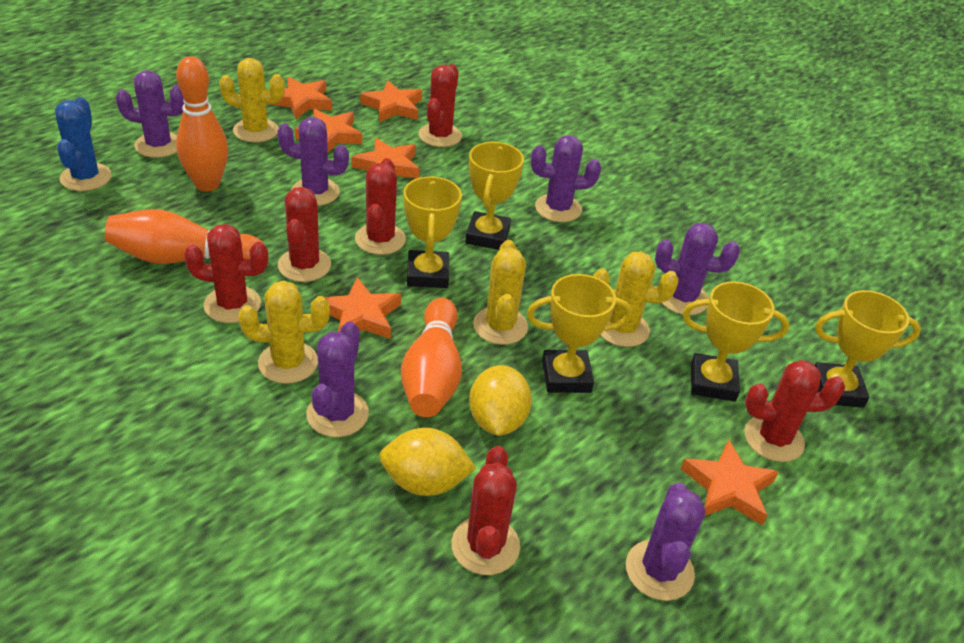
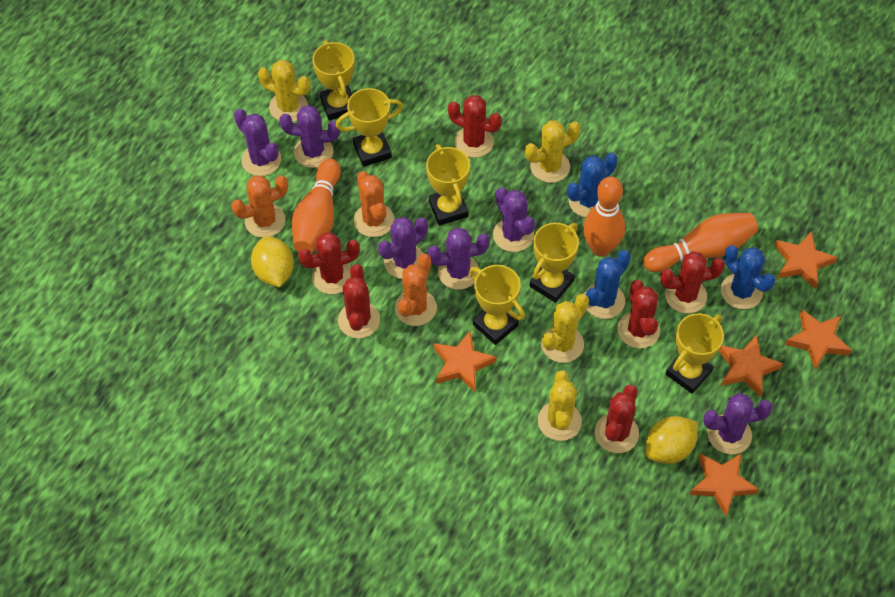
blue cactus: [55,97,112,191] = 1 -> [567,152,618,217] [584,250,631,319] [721,245,776,309] = 3
orange cactus: none = 0 -> [231,175,288,238] [354,171,394,237] [395,253,437,326] = 3
orange star: [269,77,332,119] [295,109,362,152] [324,277,401,339] [352,138,420,178] [360,81,422,122] [681,439,779,525] = 6 -> [434,331,496,392] [690,453,759,517] [719,335,783,397] [774,231,838,289] [785,310,852,370] = 5
yellow trophy: [403,176,462,288] [465,142,524,250] [527,274,632,393] [683,281,789,402] [815,290,921,408] = 5 -> [312,40,355,120] [336,88,403,167] [426,144,470,226] [470,265,525,345] [529,223,579,303] [666,313,724,394] = 6

